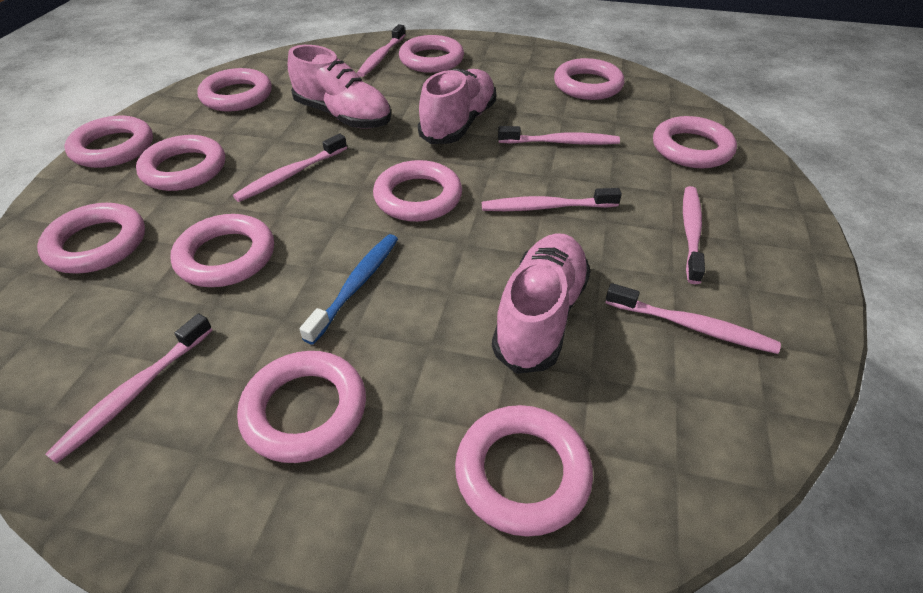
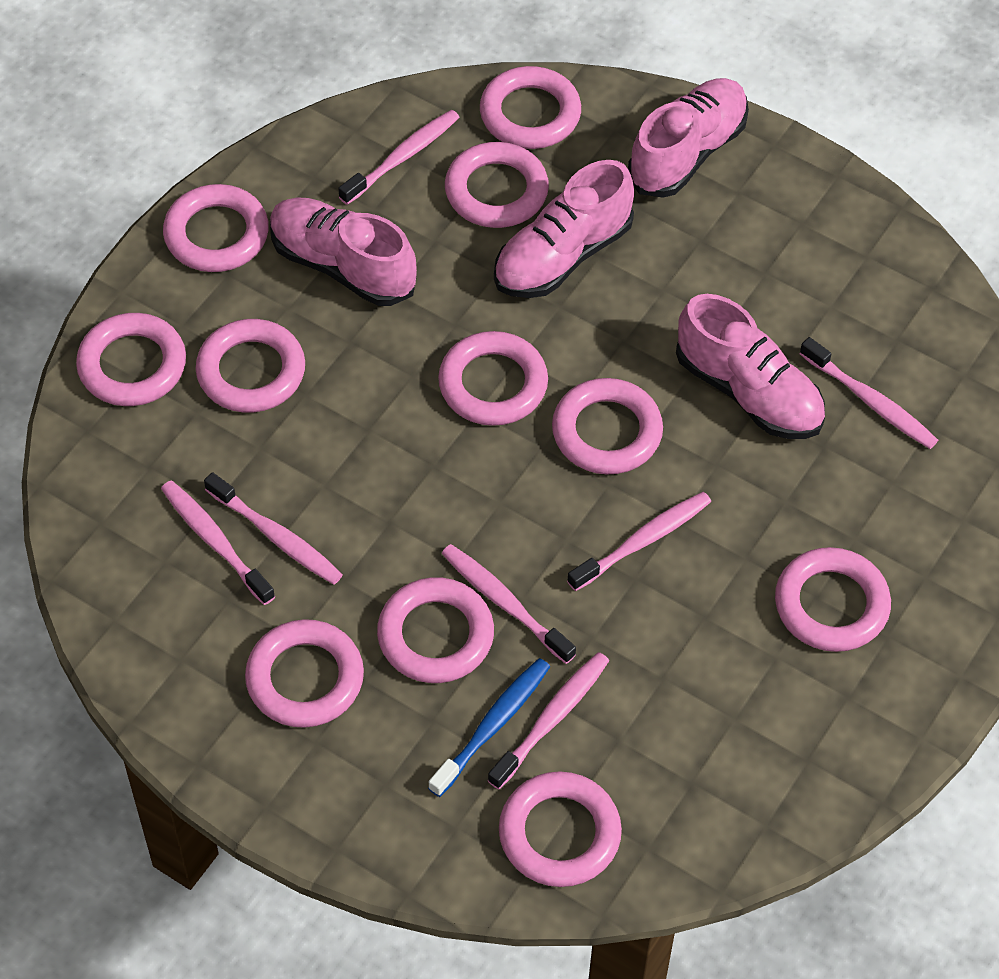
pink shoe: [288,45,391,129] [418,68,496,144] [492,233,591,374] = 3 -> [270,197,417,306] [494,160,634,298] [628,78,749,198] [676,294,825,439] = 4

